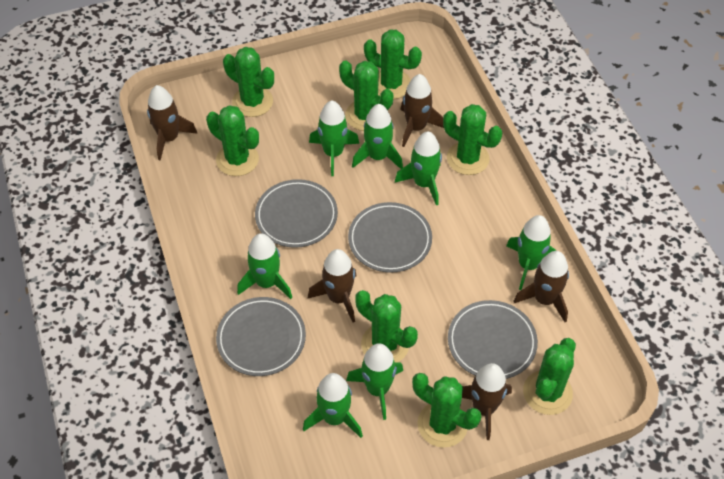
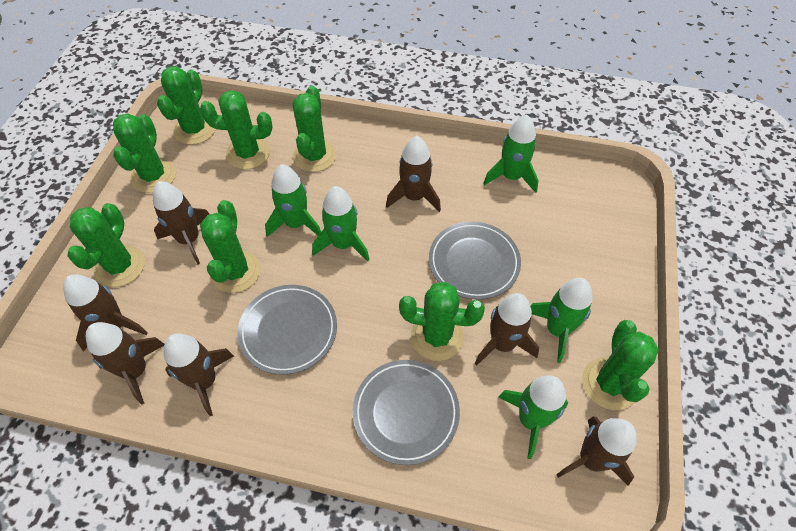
brown rocket: [147,85,198,161] [308,249,357,323] [400,74,444,147] [462,363,512,440] [513,251,569,322] = 5 -> [63,274,148,352] [86,322,164,405] [153,181,210,264] [164,333,234,416] [386,136,441,212] [475,293,539,366] [557,416,636,486] = 7
green rocket: [237,233,292,299] [303,373,363,438] [309,100,359,176] [346,343,403,420] [352,104,403,169] [395,131,442,205] [506,215,557,290] = 7 -> [265,164,321,237] [312,186,370,261] [483,115,539,193] [498,375,568,459] [530,278,593,363] = 5
grey plate: [216,297,306,376] [255,179,338,248] [348,202,432,273] [448,300,538,379] = 4 -> [237,285,337,375] [353,360,460,465] [429,221,521,300] = 3

